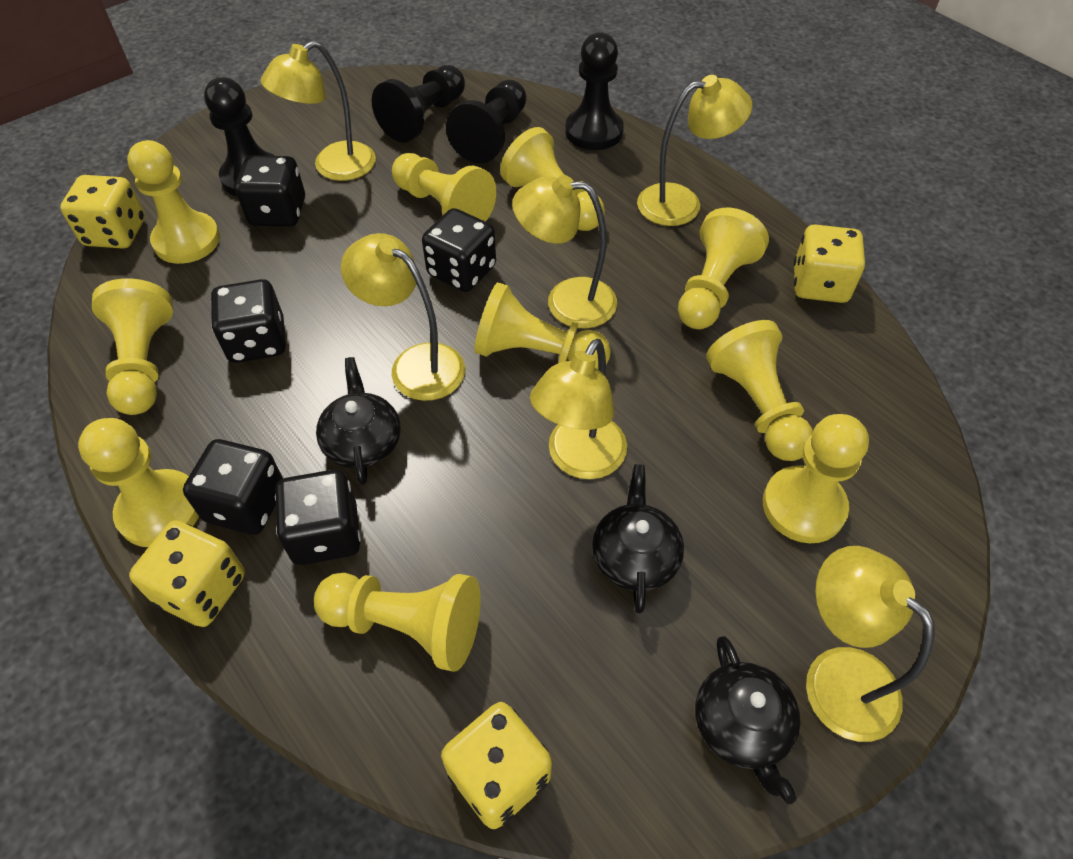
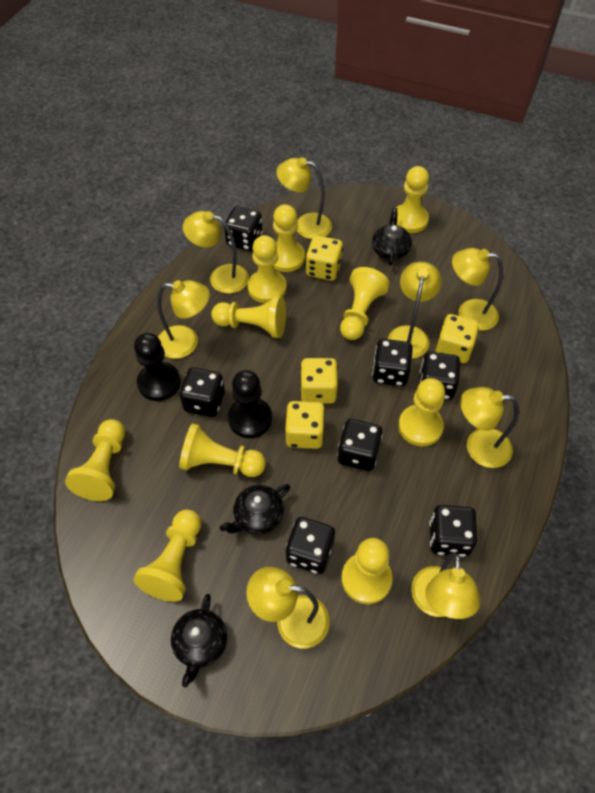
black dice: [183,439,283,535] [211,279,286,363] [235,155,305,227] [275,469,361,565] [422,208,496,292] = 5 -> [180,368,225,417] [224,206,263,251] [286,517,335,574] [337,419,383,471] [372,339,413,386] [419,352,460,400] [429,505,477,557] = 7
black pawn: [204,77,275,196] [372,65,465,143] [446,80,526,163] [565,32,624,150] = 4 -> [134,333,181,401] [228,370,272,438] = 2
yellow lamp: [261,41,376,181] [341,233,465,401] [512,175,617,328] [530,339,627,479] [637,75,752,226] [806,546,935,742] = 6 -> [157,280,210,359] [183,211,249,294] [246,567,329,648] [276,157,332,239] [388,262,442,359] [411,553,481,619] [452,248,503,331] [460,387,519,468] = 8

